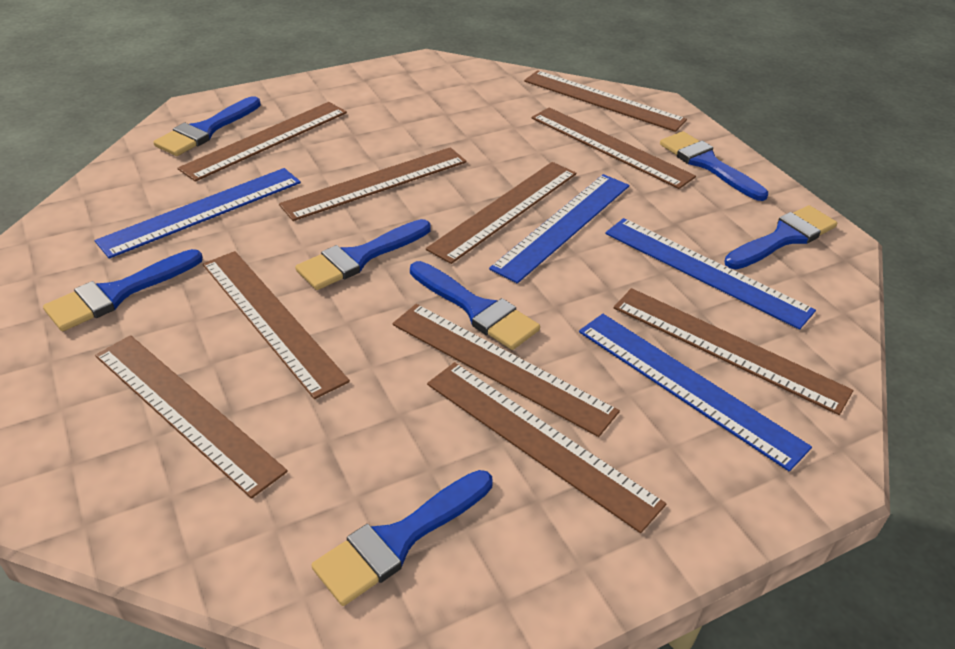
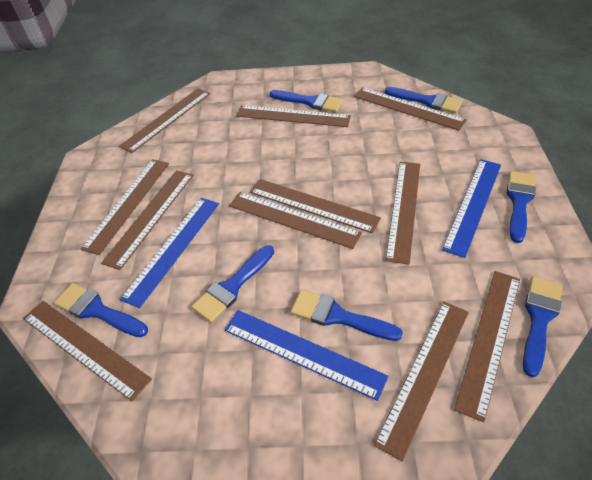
blue ruler: [95,168,301,259] [489,174,629,284] [579,314,812,472] [605,218,816,330] = 4 -> [120,198,219,308] [224,310,388,401] [442,159,501,258] = 3
brown ruler: [95,335,288,499] [178,102,347,182] [203,251,350,399] [279,147,467,221] [393,304,620,437] [426,162,576,264] [427,362,666,533] [524,70,687,132] [532,107,696,189] [614,288,853,415] = 10 -> [23,301,152,401] [81,159,169,255] [101,170,193,270] [119,88,210,153] [229,192,362,249] [236,105,351,127] [250,179,381,233] [354,87,467,131] [374,302,469,462] [385,162,420,265] [454,271,520,422] = 11

